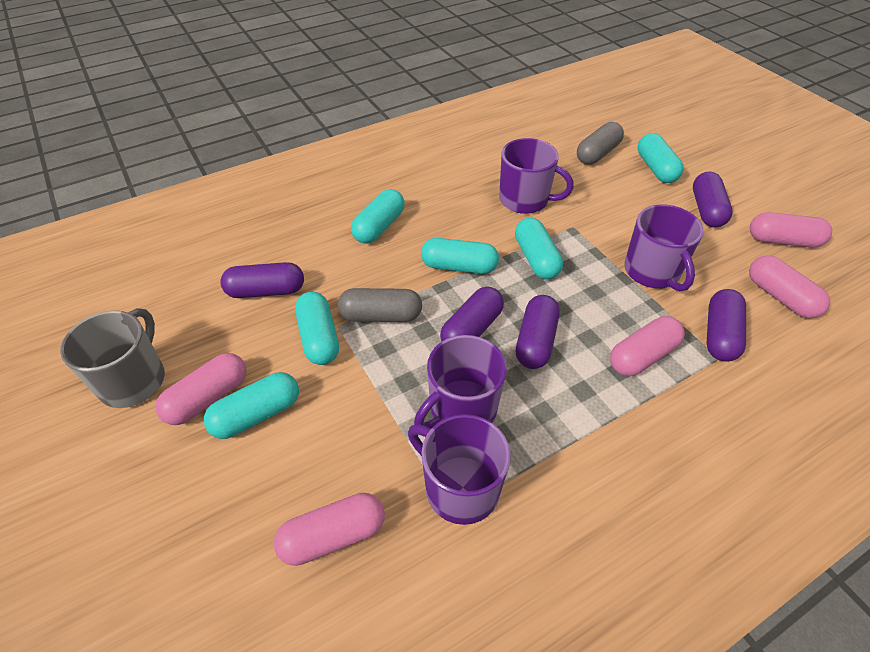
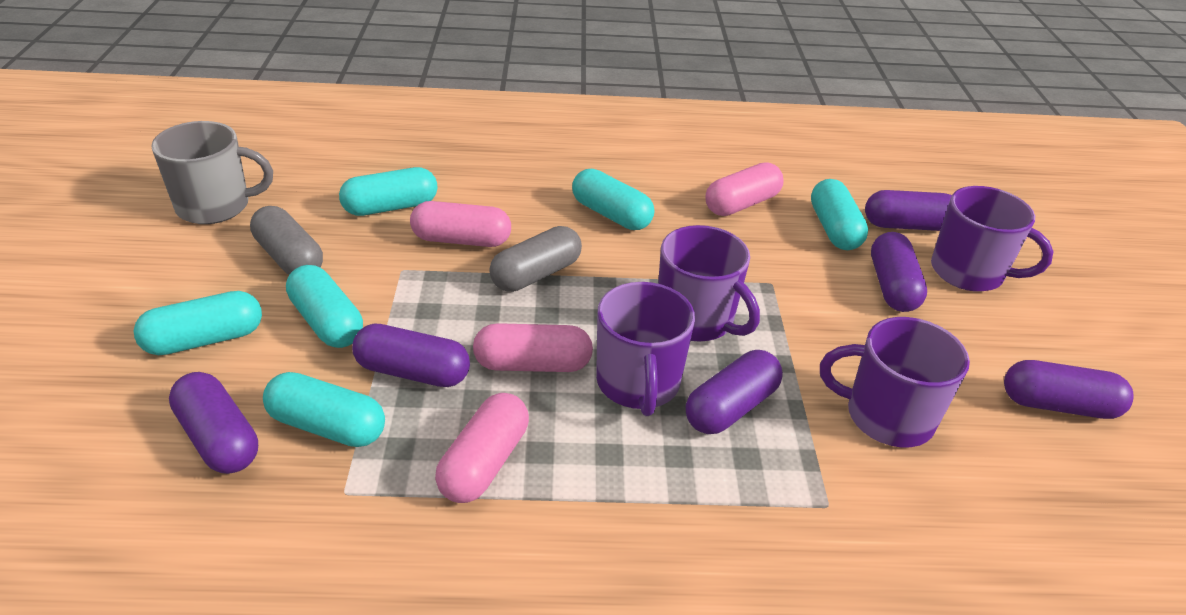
pink capsule: [155,353,247,425] [274,493,385,566] [610,316,685,376] [749,255,830,318] [750,212,832,248] = 5 -> [410,201,511,247] [435,393,529,503] [473,323,593,372] [705,162,784,216] = 4
purple capsule: [220,262,304,298] [440,287,504,342] [516,295,560,369] [693,172,733,227] [707,289,746,362] = 5 -> [169,372,258,474] [352,323,470,387] [686,350,783,434] [865,190,952,231] [871,232,927,312] [1004,360,1134,419] = 6

